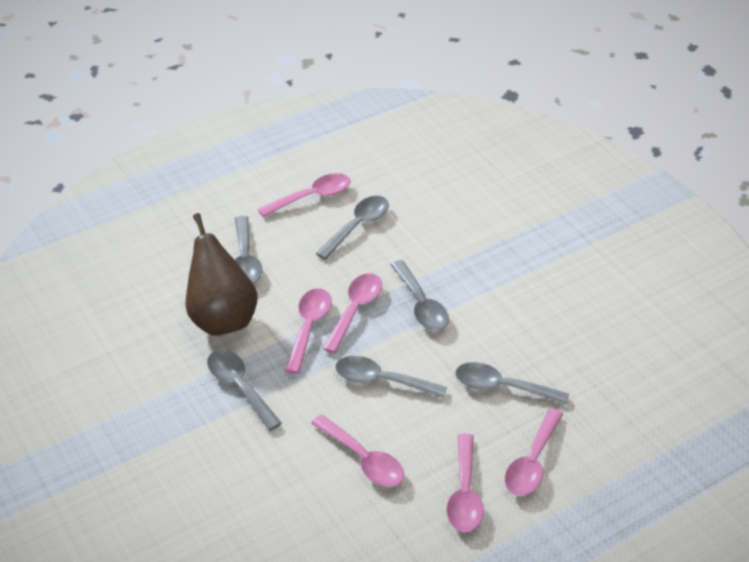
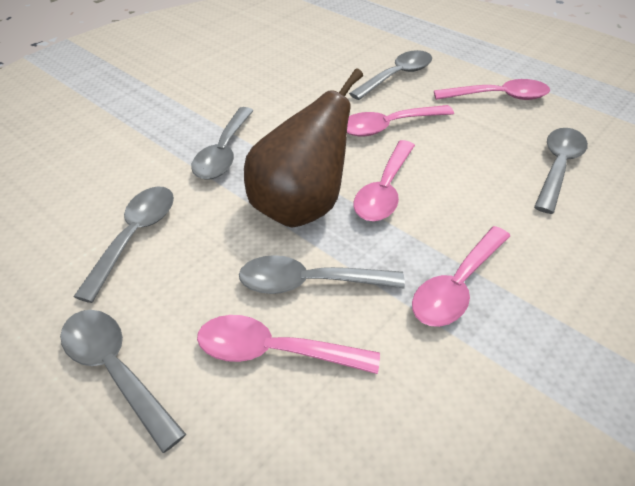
pink spoon: [258,173,350,217] [285,288,332,374] [311,414,405,487] [323,273,382,353] [446,434,484,532] [505,408,563,496] = 6 -> [197,315,380,374] [347,105,454,137] [354,140,415,221] [412,226,510,327] [434,79,550,100] = 5

